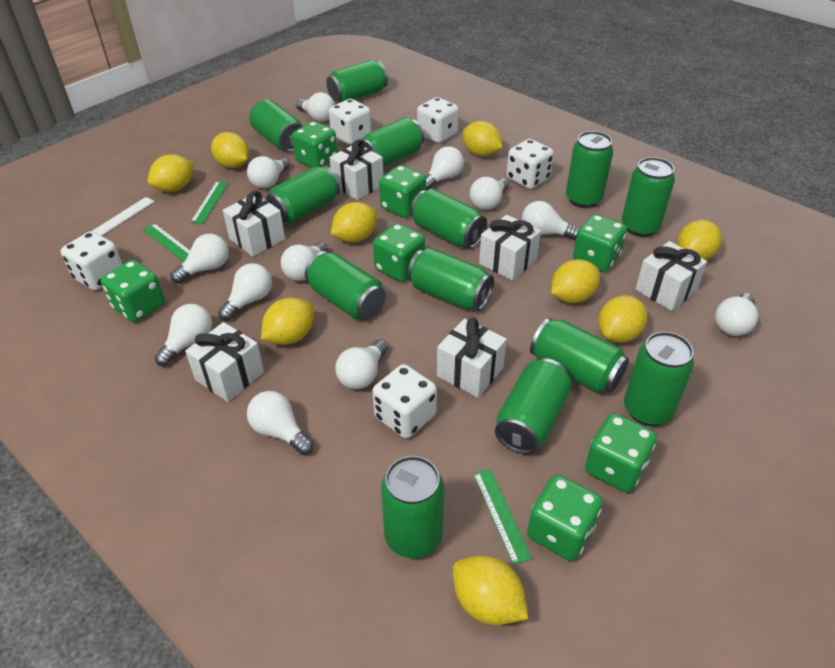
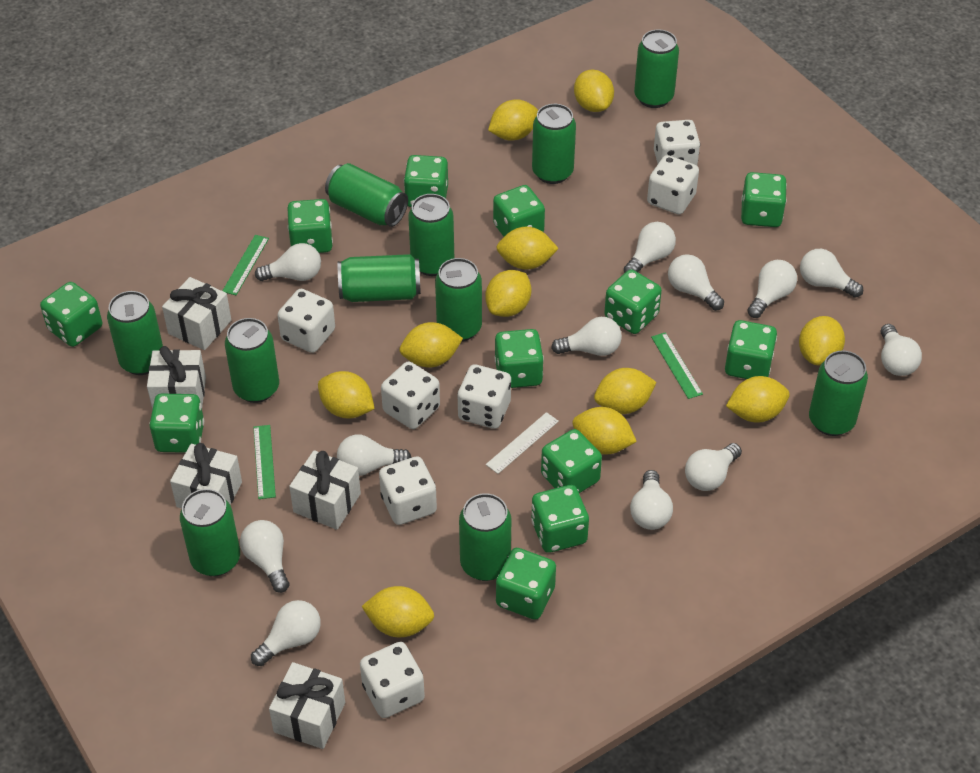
green can: [250,100,302,152] [266,166,340,224] [305,251,386,320] [326,60,388,103] [362,117,424,167] [381,456,444,558] [408,248,494,311] [410,189,487,249] [495,358,572,454] [530,318,629,393] [566,131,613,208] [622,157,675,237] [624,332,694,426] = 13 -> [107,291,163,375] [180,489,240,576] [225,318,279,403] [325,163,408,227] [338,254,421,302] [408,194,454,276] [435,258,482,342] [459,493,512,581] [532,104,576,184] [634,29,679,108] [809,350,868,436] = 11
green dice: [101,260,165,322] [292,121,338,168] [373,223,425,282] [379,165,426,218] [527,475,603,561] [573,214,627,272] [585,413,657,493] = 7 -> [40,282,102,347] [149,393,204,453] [287,199,333,253] [404,155,448,207] [493,185,545,237] [495,329,544,388] [496,548,556,620] [531,485,589,553] [541,429,602,493] [604,270,662,334] [725,320,777,379] [741,172,787,227] = 12
white dice: [61,231,123,290] [329,99,371,145] [372,364,437,438] [417,97,459,143] [506,139,554,189] = 5 -> [278,289,335,353] [360,642,425,718] [379,456,437,525] [381,362,440,429] [458,364,511,429] [647,155,699,215] [654,120,700,166] = 7
white gift: [185,322,264,402] [223,191,285,257] [330,140,383,200] [437,318,507,398] [479,215,541,281] [635,241,707,311] = 6 -> [147,346,206,410] [162,277,231,350] [170,443,242,509] [269,662,345,749] [289,450,361,530] = 5
yellow lemon: [148,154,194,192] [211,132,249,168] [261,297,314,345] [331,202,377,243] [453,556,528,625] [462,121,503,156] [551,259,600,303] [598,295,647,343] [677,220,722,260] = 9 -> [318,371,375,419] [361,586,434,638] [400,322,463,368] [485,270,531,317] [488,99,538,140] [496,227,559,270] [573,407,637,454] [574,70,614,112] [594,368,656,414] [726,376,790,423] [799,316,845,365] = 11

